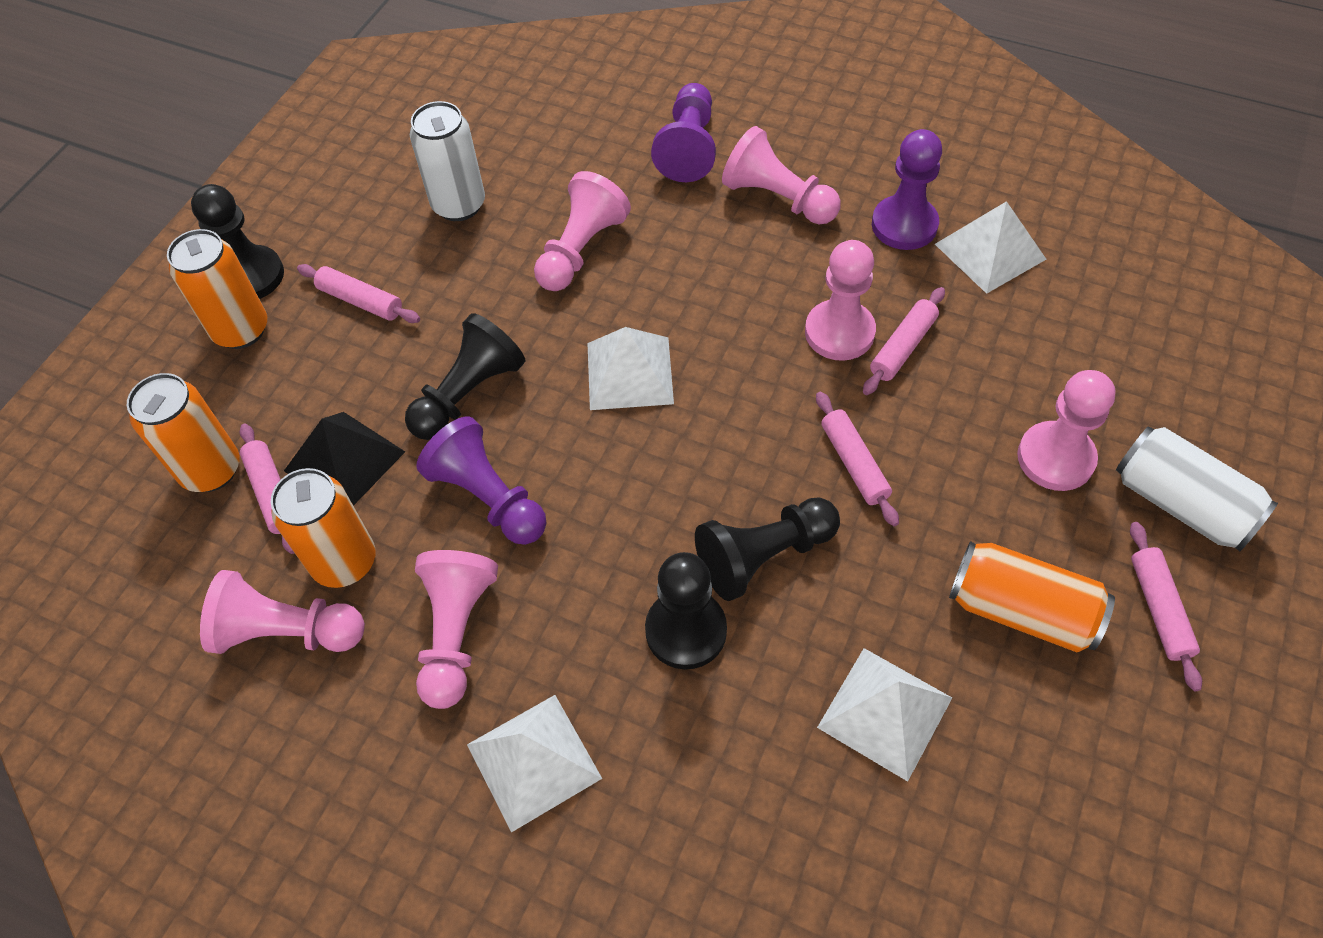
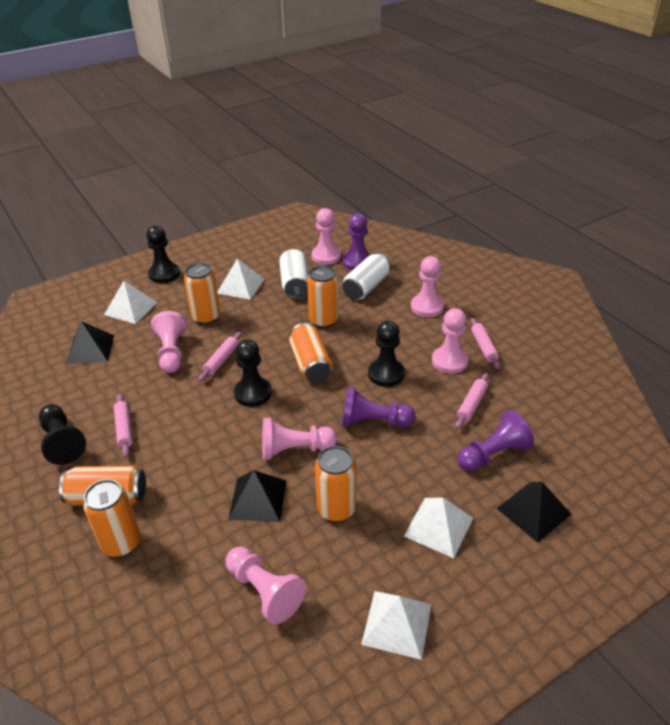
black pyramid: [284,412,405,506] = 1 -> [66,321,114,364] [228,470,287,522] [496,482,571,543] = 3
orange can: [127,373,239,492] [167,229,267,349] [271,468,376,588] [949,541,1115,653] = 4 -> [59,466,146,506] [83,479,141,557] [184,263,220,325] [289,323,333,383] [307,265,338,328] [315,446,356,522] = 6
pink rolling pin: [240,423,294,554] [297,264,420,323] [816,392,899,526] [863,287,945,395] [1130,522,1202,691] = 5 -> [114,394,133,457] [198,332,242,382] [455,373,489,429] [470,318,500,369] = 4

